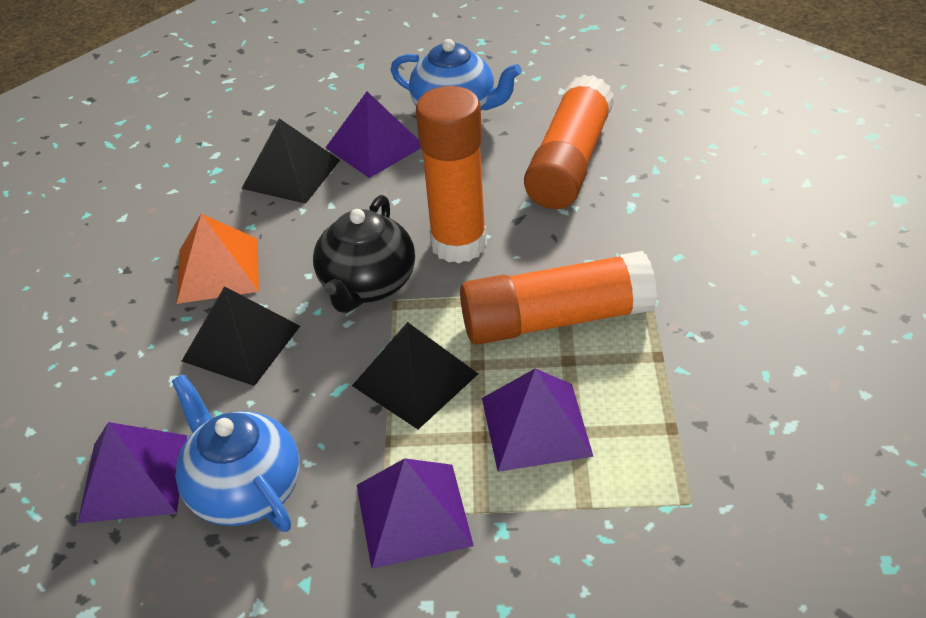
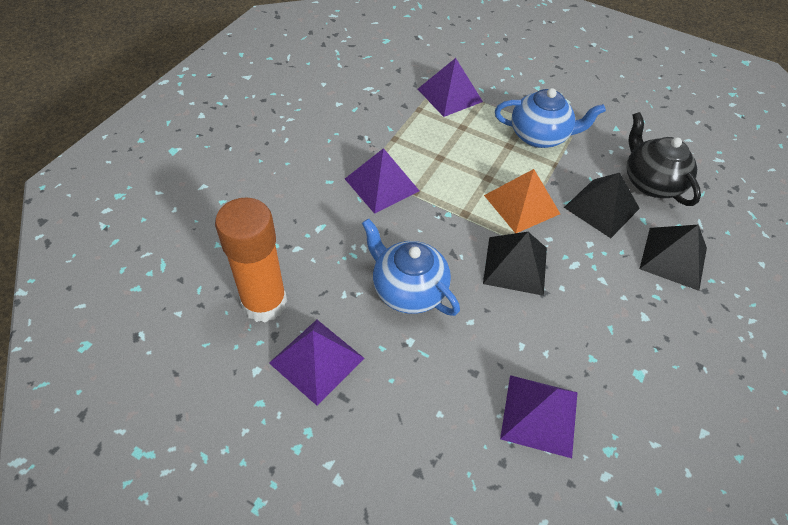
orange glue stick: [416,86,487,263] [460,251,657,345] [524,75,614,209] = 3 -> [215,197,287,322] = 1

